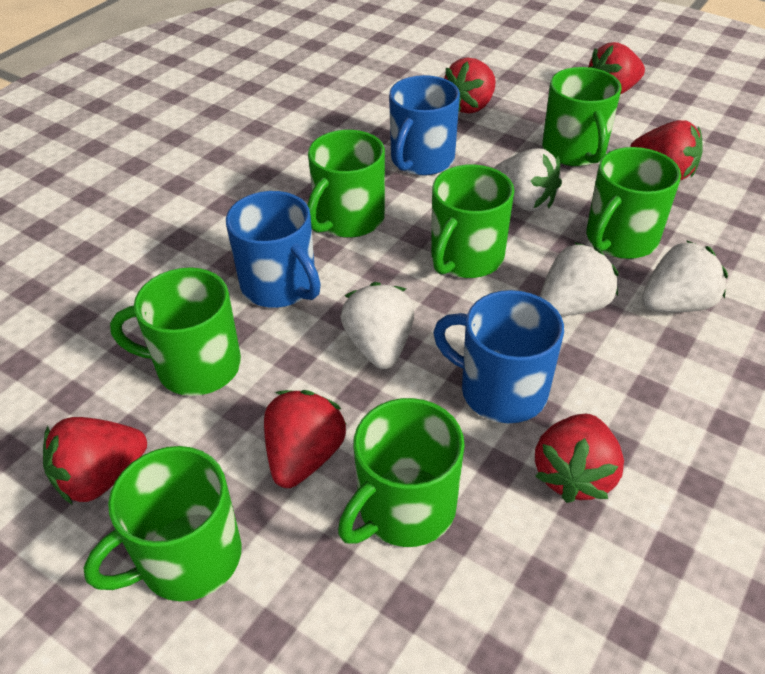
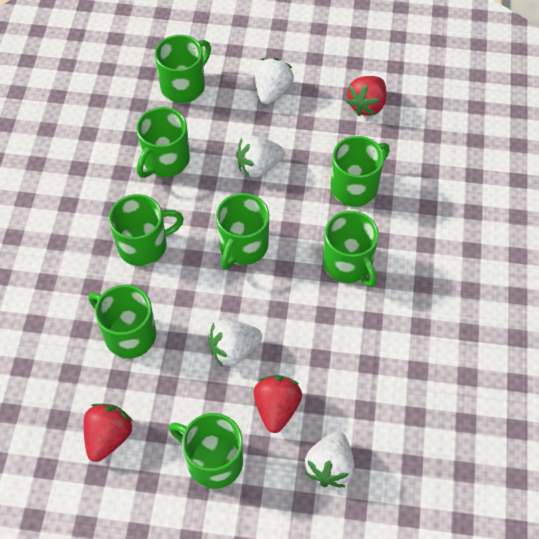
blue mug: [226,191,321,308] [389,75,460,176] [433,290,564,423] = 3 -> none = 0
green mug: [83,446,242,601] [110,267,241,396] [307,130,385,238] [338,398,465,547] [431,164,514,278] [542,67,622,167] [586,147,681,259] = 7 -> [89,285,156,359] [109,194,184,266] [136,107,190,178] [155,35,211,103] [169,413,243,489] [216,193,269,270] [323,211,379,287] [331,136,390,207] = 8
red strawberry: [43,417,147,505] [264,390,347,488] [444,57,496,114] [535,413,624,503] [588,42,645,94] [630,120,703,180] = 6 -> [83,404,133,462] [254,375,302,433] [346,76,386,116] = 3

